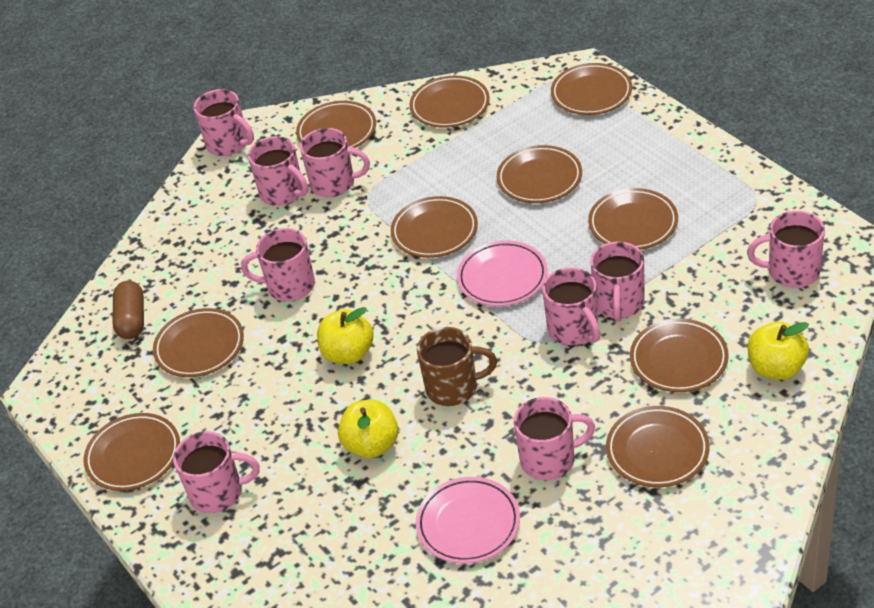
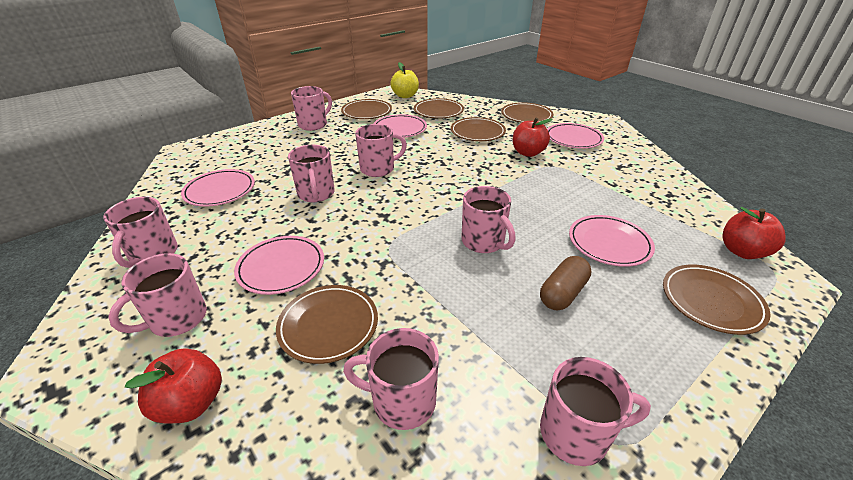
brown mug: [417,327,497,406] = 1 -> none = 0
brown plate: [84,413,180,491] [153,308,244,377] [296,101,376,148] [391,196,478,258] [409,76,490,128] [497,145,582,203] [551,63,632,115] [588,188,678,250] [606,406,710,487] [630,318,729,392] = 10 -> [276,285,378,364] [341,99,392,119] [414,98,464,119] [451,117,506,141] [501,102,554,123] [663,265,770,335] = 6
pink mug: [173,431,260,513] [194,89,254,156] [241,228,315,301] [248,136,308,206] [300,128,370,197] [514,397,595,480] [542,267,601,345] [590,241,645,322] [747,211,825,288] = 9 -> [103,197,178,268] [108,253,207,337] [288,145,335,202] [291,86,332,131] [343,328,439,430] [355,124,407,177] [461,186,515,253] [540,357,651,466] = 8
pink plate: [416,477,520,564] [457,241,548,306] = 2 -> [181,169,255,207] [234,236,324,295] [373,114,427,138] [547,123,604,148] [569,215,655,267] = 5
red apple: none = 0 -> [125,348,222,423] [513,118,553,157] [722,207,786,259] = 3
yellow apple: [317,307,374,364] [338,400,398,458] [748,322,809,380] = 3 -> [390,62,419,98] = 1

